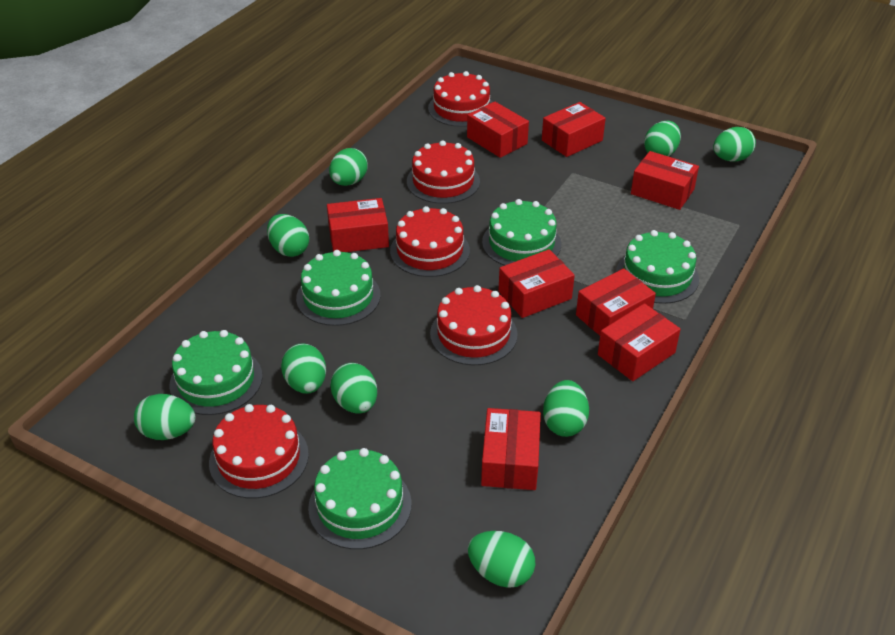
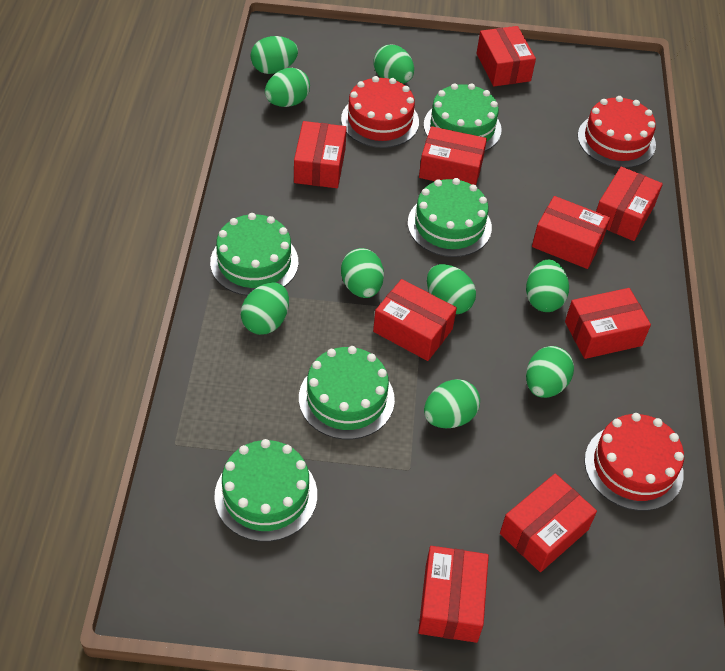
red box: [327,198,389,252] [467,101,529,158] [481,408,541,490] [498,249,575,318] [542,102,606,157] [576,268,656,336] [598,303,681,381] [631,151,699,210] = 8 -> [294,121,347,188] [373,279,457,361] [418,546,489,643] [419,126,487,185] [477,26,536,86] [500,473,597,572] [532,196,610,269] [565,288,651,359] [596,166,663,241] = 9
red cake: [209,404,309,498] [390,206,470,277] [407,140,480,204] [428,71,493,127] [430,285,518,365] = 5 -> [341,76,419,148] [578,96,656,168] [585,413,684,511] = 3

